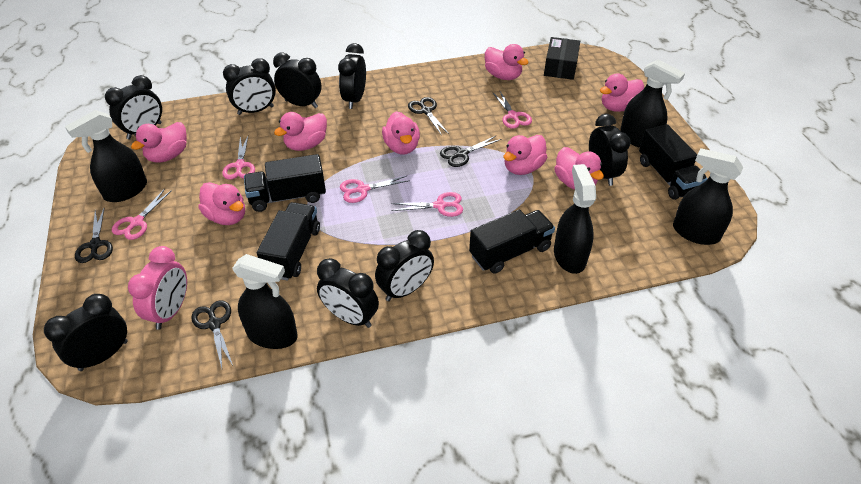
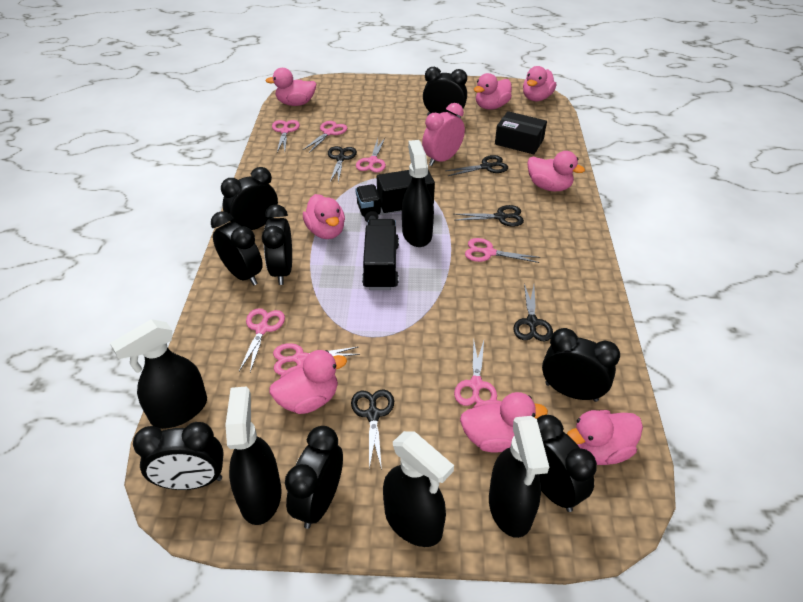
black scissors: [75,209,113,263] [191,300,233,368] [408,97,449,134] [440,136,501,167] = 4 -> [328,146,357,183] [351,389,394,470] [445,155,508,176] [454,205,524,227] [513,284,553,342] = 5
black truck: [244,154,326,212] [257,202,320,281] [469,209,555,273] [639,124,708,200] = 4 -> [355,170,435,223] [362,219,399,290] = 2
pink scissors: [112,189,172,240] [223,136,255,180] [340,176,410,203] [391,192,463,217] [492,90,532,129] = 5 -> [239,308,285,372] [272,120,300,152] [273,343,360,375] [303,121,347,153] [356,138,386,173] [454,340,497,406] [465,238,540,263] = 7

